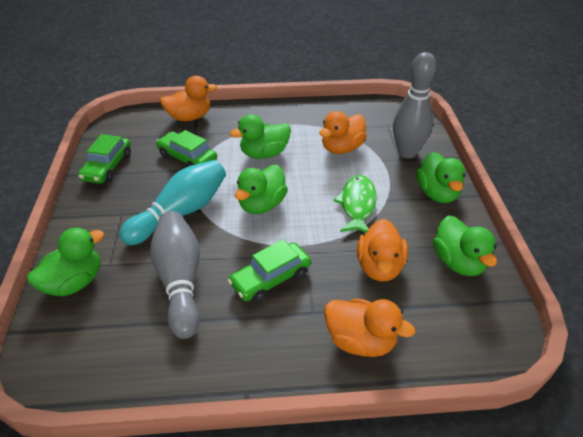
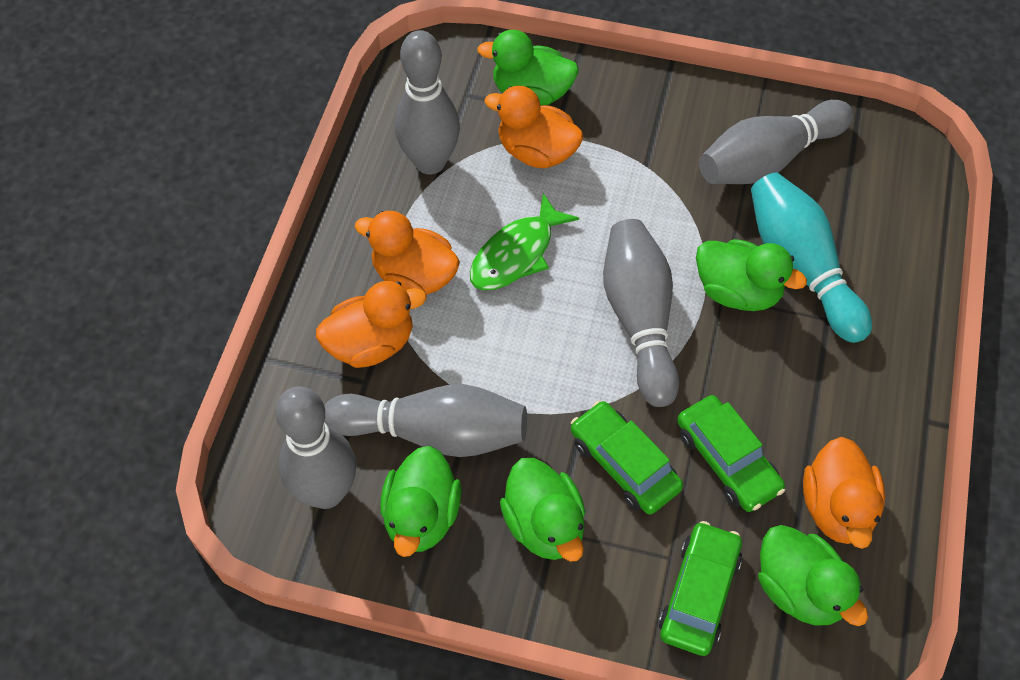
grey bowling pin: [150,211,200,339] [393,52,437,158] = 2 -> [275,386,356,509] [324,384,527,457] [395,30,460,174] [603,219,679,407] [699,100,853,184] = 5

